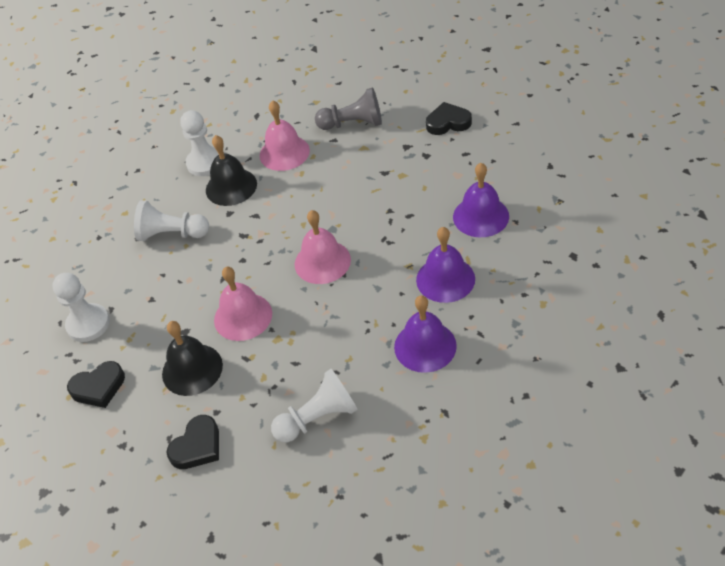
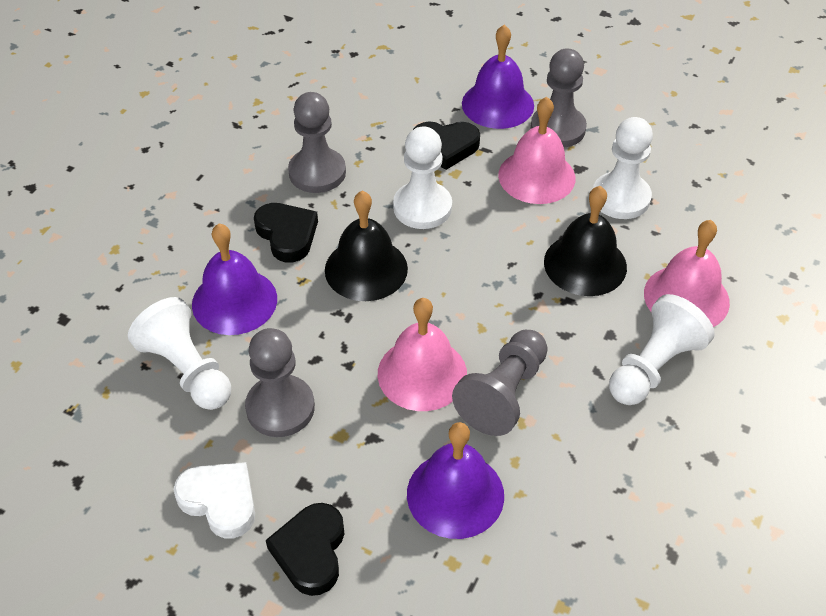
grey pawn: [315,88,382,130] = 1 -> [245,328,315,437] [288,92,346,193] [452,330,548,436] [531,48,587,148] = 4
white heart: none = 0 -> [174,462,255,539] = 1

